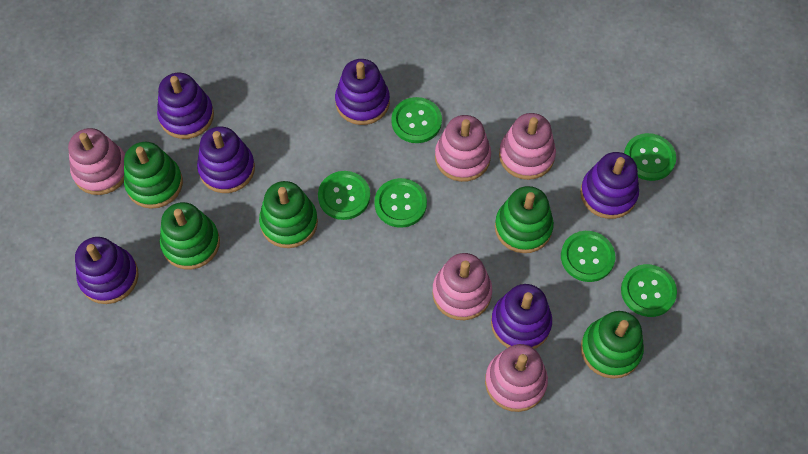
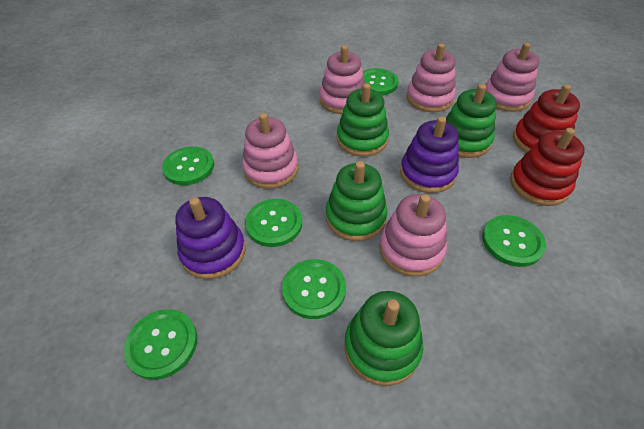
green stacking toy: [124,142,183,209] [160,202,220,269] [259,181,318,248] [495,186,554,253] [581,311,644,379] = 5 -> [326,161,388,241] [337,83,389,157] [344,291,423,386] [446,84,497,158] = 4
purple stacking toy: [75,237,139,304] [157,73,214,139] [197,126,255,193] [335,59,390,125] [491,284,552,349] [580,152,639,219] = 6 -> [175,197,246,279] [400,116,459,193] = 2
red stacking toy: none = 0 -> [510,128,585,206] [513,84,580,153] = 2

